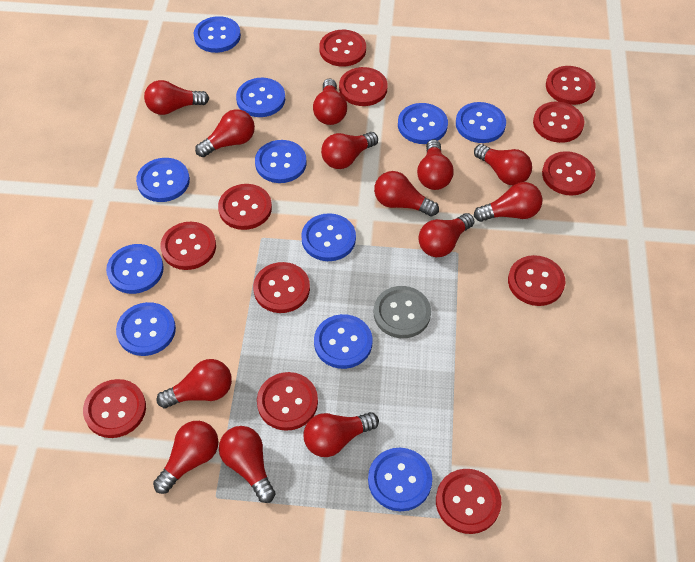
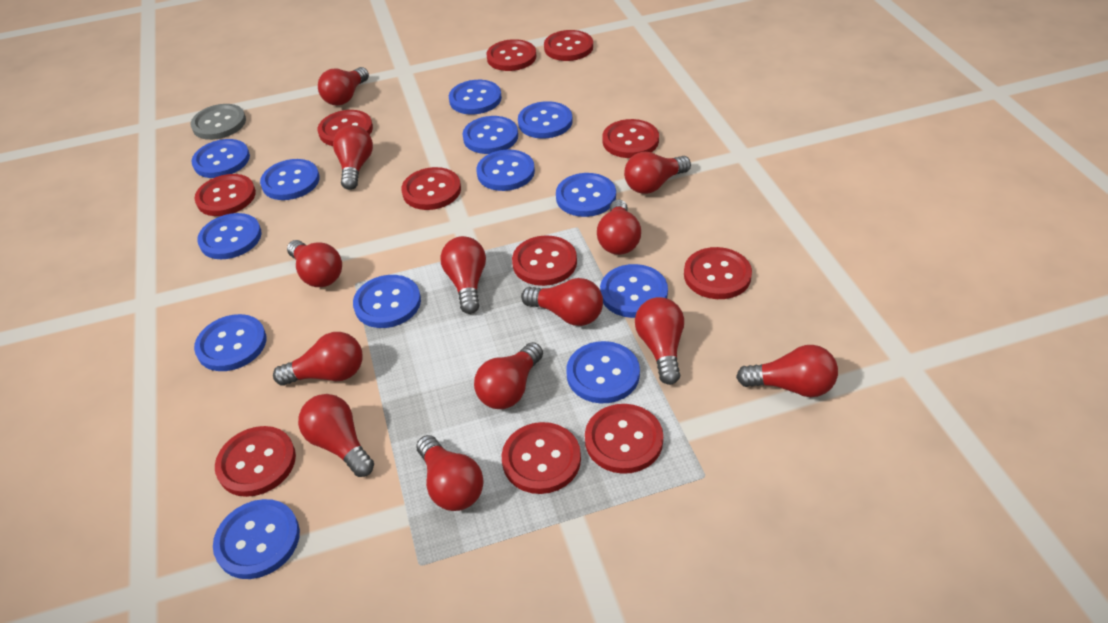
blue button: [106,244,164,294] [116,302,176,356] [136,158,190,202] [194,16,241,53] [236,78,285,117] [255,140,307,183] [301,213,356,261] [314,314,372,369] [368,448,432,511] [398,103,448,144] [456,102,506,143] = 11 -> [191,139,250,178] [194,314,266,371] [197,213,262,259] [213,499,300,579] [260,159,320,200] [353,275,421,328] [449,80,502,114] [463,116,518,154] [476,149,535,191] [518,101,573,138] [556,173,616,217] [566,341,640,403] [600,264,668,318] = 13
red button: [83,379,146,438] [160,222,216,270] [218,184,272,230] [253,262,310,313] [257,372,318,431] [319,30,366,67] [339,67,388,106] [436,469,501,534] [508,255,565,306] [533,102,584,143] [542,151,596,196] [546,66,596,105] = 12 -> [195,174,256,216] [215,426,296,497] [318,110,373,146] [401,167,461,210] [486,39,536,71] [502,422,581,494] [512,235,577,286] [544,30,593,61] [585,404,663,474] [602,119,659,158] [684,247,752,299] = 11

